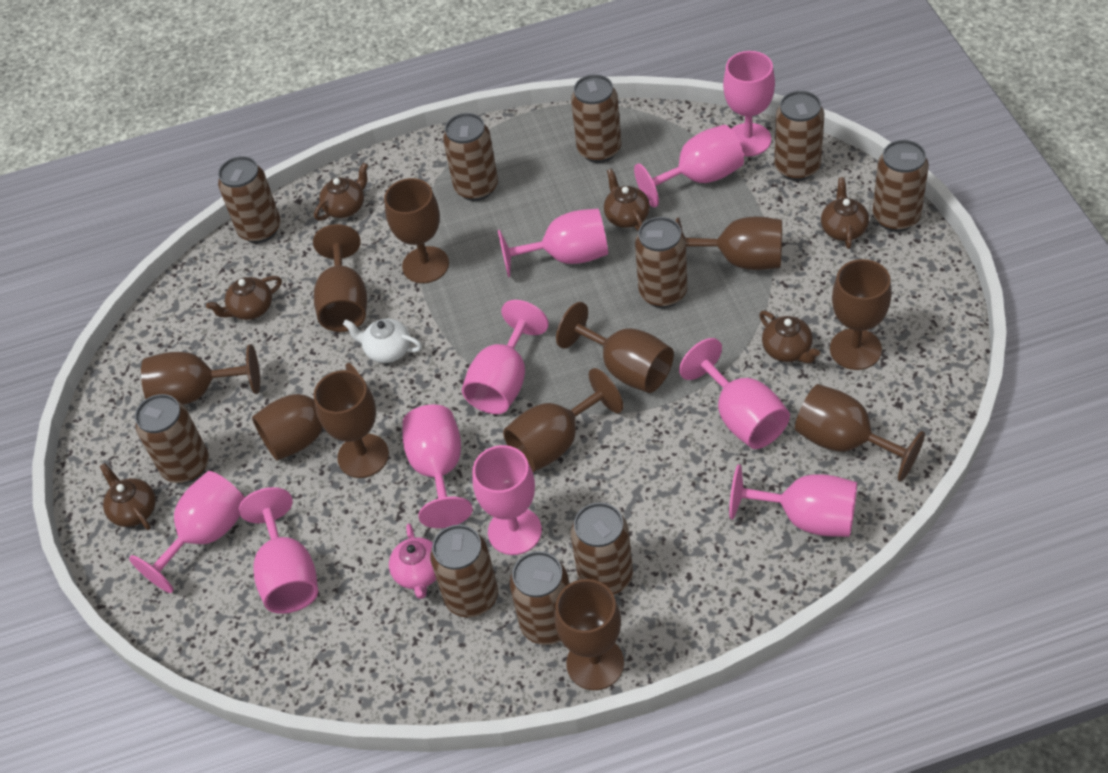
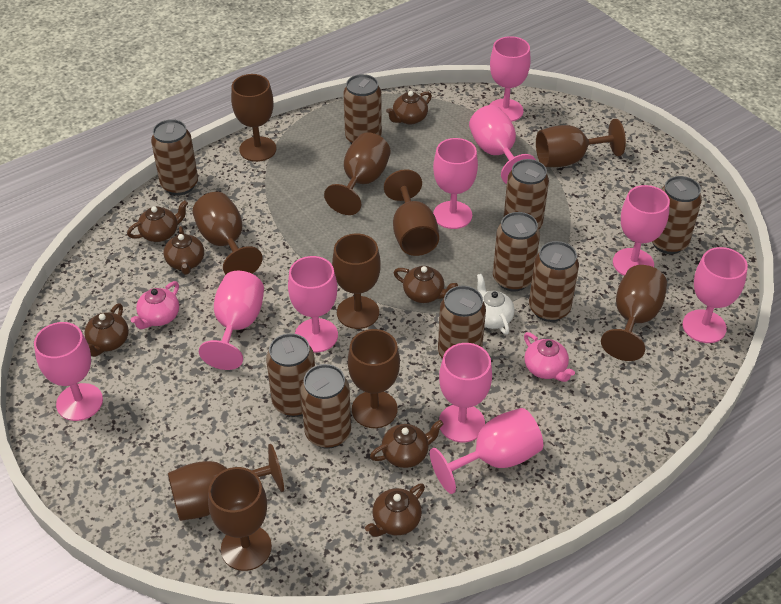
brown can: [135,394,209,484] [218,156,281,243] [430,525,498,618] [443,113,498,201] [509,551,570,645] [571,74,621,163] [571,502,633,595] [635,217,688,308] [774,91,824,181] [873,140,929,232] = 10 -> [151,119,198,195] [266,333,315,417] [300,364,351,449] [343,74,382,144] [438,286,486,359] [493,212,540,291] [504,159,549,229] [529,241,579,322] [652,176,702,254] = 9
brown goblet: [141,344,260,405] [252,363,360,461] [313,224,367,332] [314,370,389,478] [384,178,449,283] [503,368,624,472] [555,579,624,690] [556,302,674,393] [676,217,782,270] [795,384,925,482] [830,259,891,370] = 11 -> [168,444,284,521] [192,192,263,275] [208,467,272,571] [231,74,276,162] [324,132,391,215] [332,233,381,329] [348,329,400,428] [384,169,439,256] [536,119,626,167] [601,265,667,361] = 10
brown teapot: [100,463,156,530] [206,276,282,320] [314,163,368,221] [604,169,650,231] [759,311,820,363] [821,177,869,249] = 6 -> [84,303,129,357] [127,200,188,242] [163,226,204,275] [365,483,425,537] [370,420,443,468] [386,91,432,125] [393,266,458,303] = 7
pink teapot: [389,524,436,599] = 1 -> [131,281,179,329] [524,332,575,382] = 2

